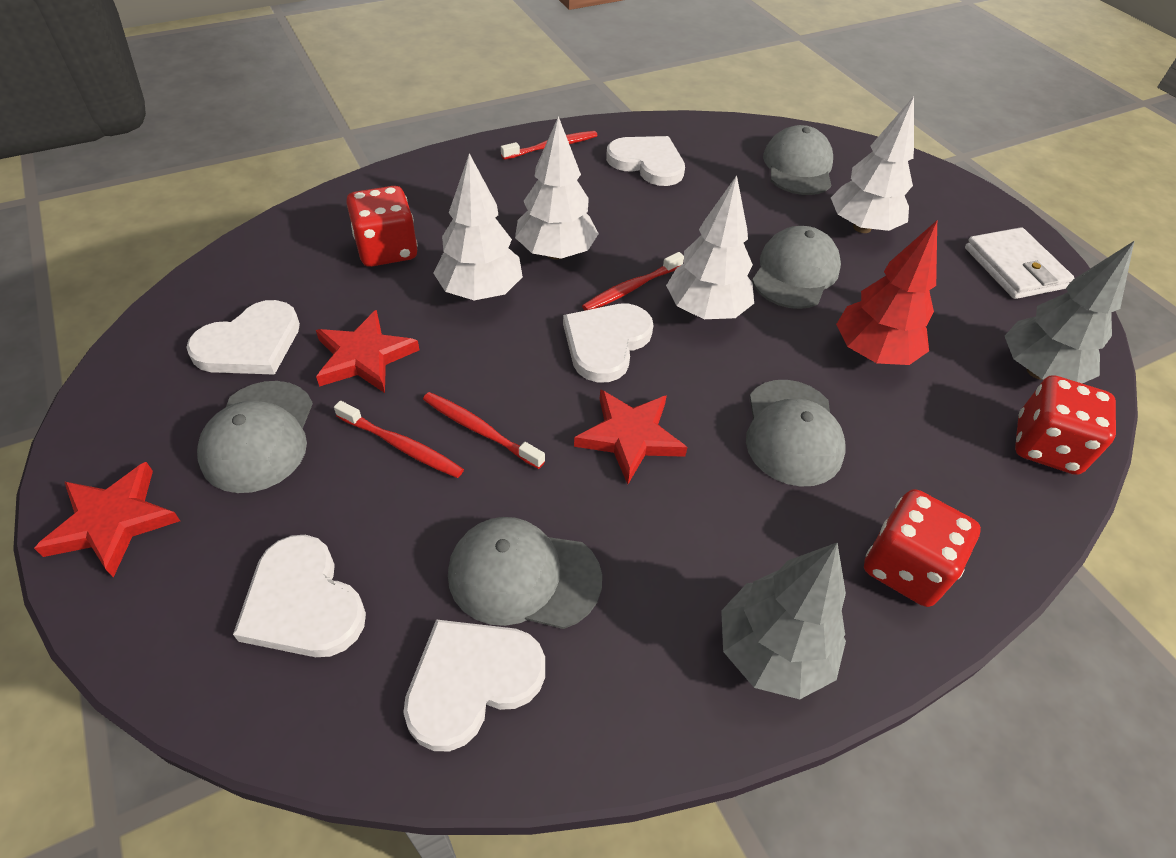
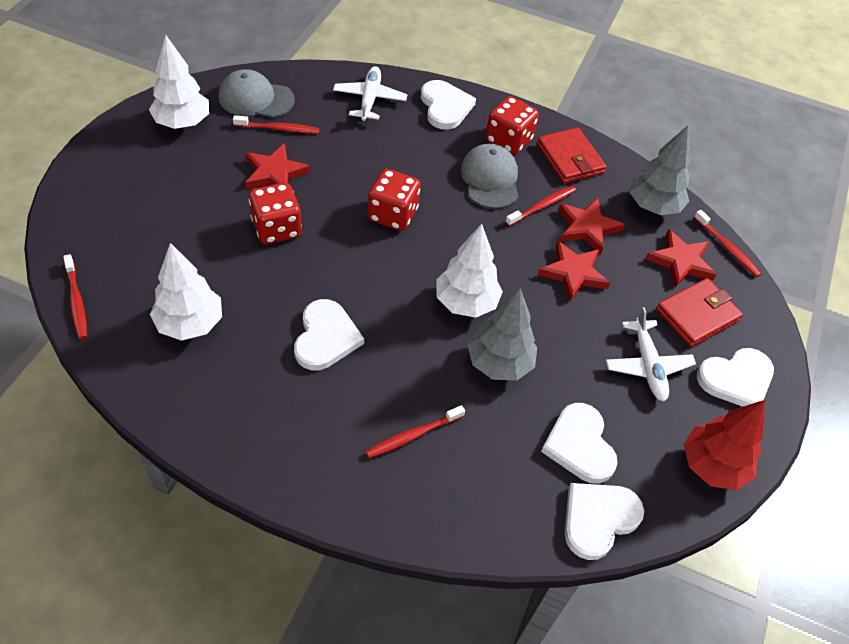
grey cap: [197,381,313,493] [448,517,602,629] [746,380,846,487] [752,226,841,309] [763,125,833,195] = 5 -> [218,69,295,118] [461,143,518,209] = 2
red star: [34,462,180,577] [316,310,419,393] [574,389,688,484] = 3 -> [245,143,310,189] [538,241,610,302] [558,198,625,254] [646,229,717,288] = 4
red toothbrush: [334,401,464,478] [423,392,545,469] [501,131,598,160] [582,252,684,311] = 4 -> [63,254,87,339] [233,115,319,134] [365,405,465,458] [505,186,576,226] [694,210,762,277] = 5
red wallet: none = 0 -> [537,128,607,184] [656,278,743,347] = 2
white plane: none = 0 -> [333,67,407,121] [606,307,696,401] = 2
white tree: [433,153,523,300] [515,116,599,260] [666,175,754,319] [831,96,914,233] = 4 -> [149,34,209,129] [150,243,222,341] [436,224,503,318] = 3
white wallet: [965,227,1074,299] = 1 -> none = 0

